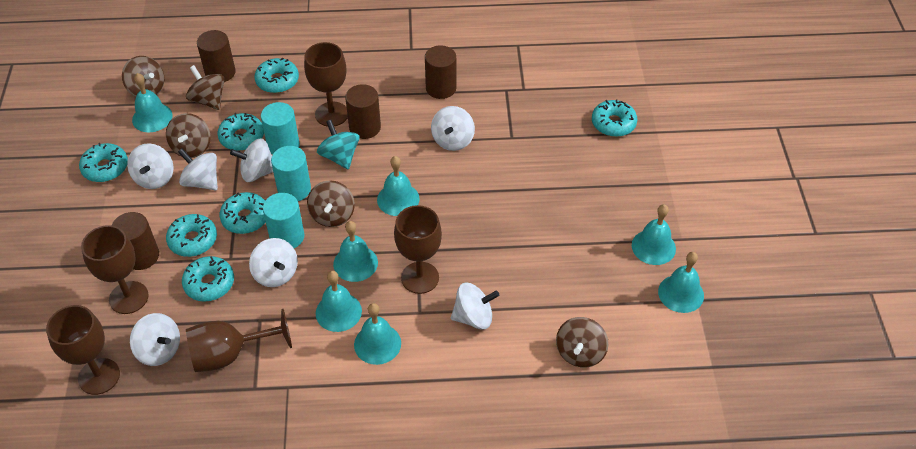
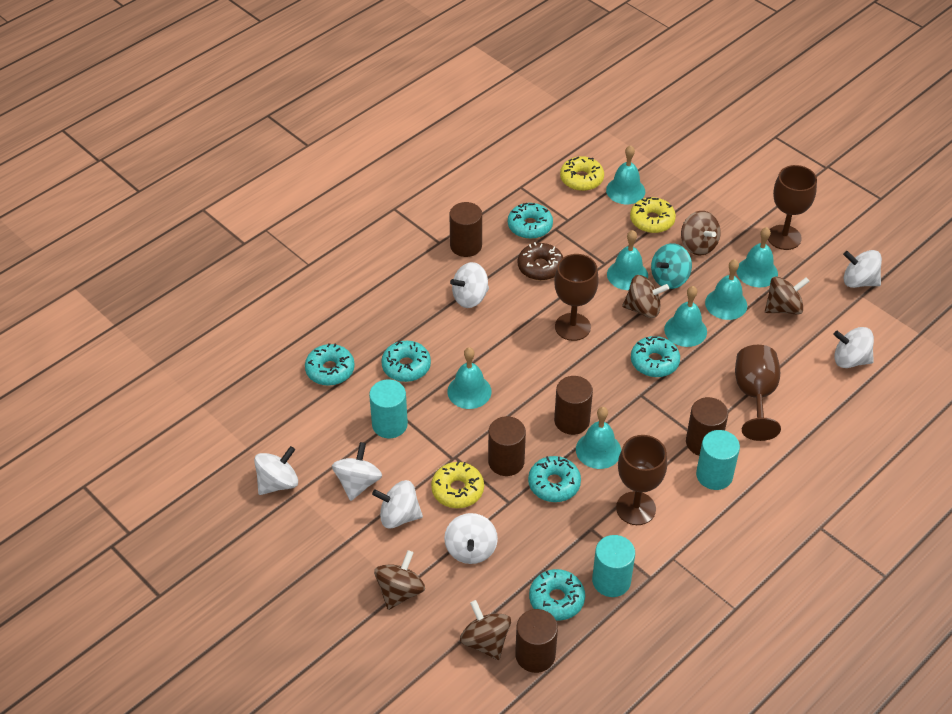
brown cylinder: [112,212,159,270] [197,30,235,82] [345,84,381,139] [425,45,456,99] = 4 -> [449,202,482,257] [488,416,526,476] [515,609,558,673] [554,376,593,435] [686,397,728,456] = 5
brown donut: none = 0 -> [518,242,563,280] = 1
brown goblet: [46,305,120,395] [81,225,149,314] [186,309,292,372] [304,42,348,127] [394,205,442,294] = 5 -> [554,254,599,341] [616,435,667,525] [735,345,781,441] [768,165,817,250] = 4
turquoise donut: [79,143,128,182] [166,214,217,257] [182,256,234,302] [217,113,264,151] [219,192,266,234] [254,58,299,93] [592,100,637,137] = 7 -> [305,343,355,386] [381,341,431,382] [508,203,553,239] [528,456,581,502] [529,569,585,621] [631,336,680,377] = 6
yellow donut: none = 0 -> [431,461,484,508] [560,156,604,191] [630,197,676,233] = 3

